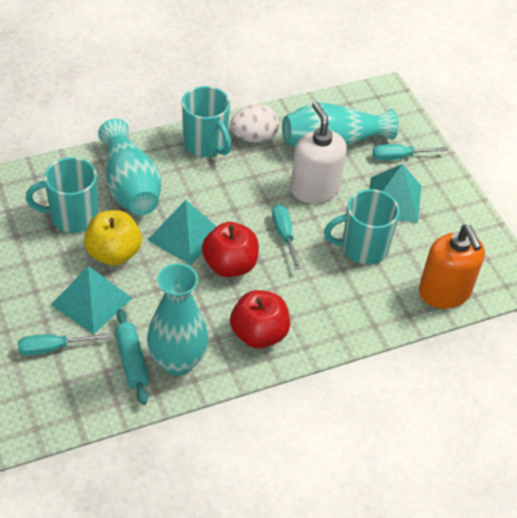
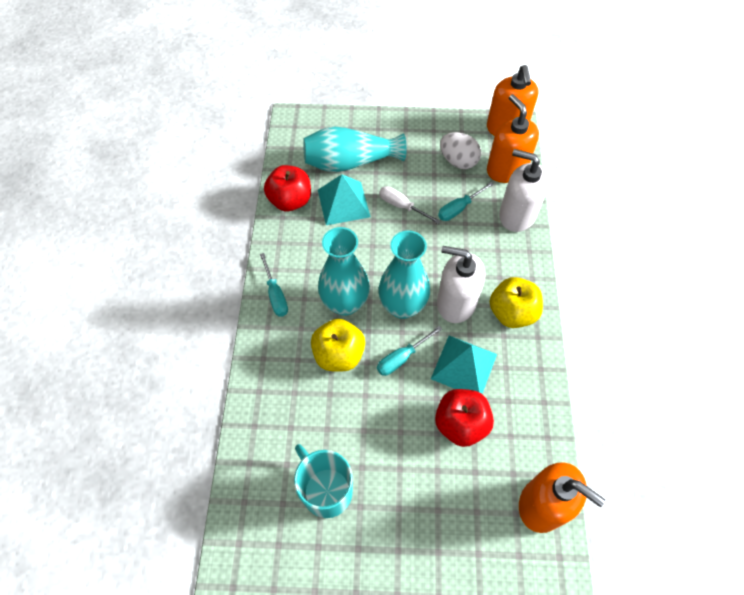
orange soap dispenser: [419,225,485,308] = 1 -> [487,65,539,136] [487,94,539,183] [519,462,605,533] = 3
turquoise mug: [26,157,99,233] [182,86,232,157] [324,189,400,265] = 3 -> [294,444,353,518] = 1
turquoise pyramid: [51,266,132,334] [148,200,217,265] [369,164,421,223] = 3 -> [318,174,371,225] [431,336,497,394] = 2
turquoise rolling pin: [115,309,149,405] = 1 -> none = 0
white screwdriver: none = 0 -> [379,186,440,224] = 1
white soap dispenser: [290,102,347,204] = 1 -> [437,246,485,323] [499,149,549,232] = 2
yellow apple: [84,210,142,266] = 1 -> [311,319,365,372] [490,277,543,328] = 2

